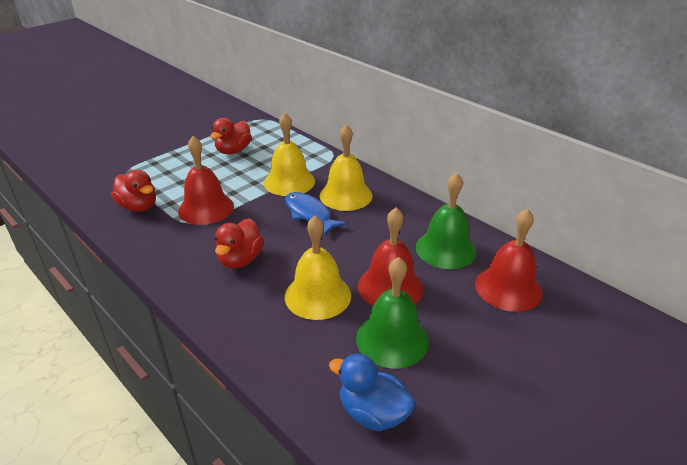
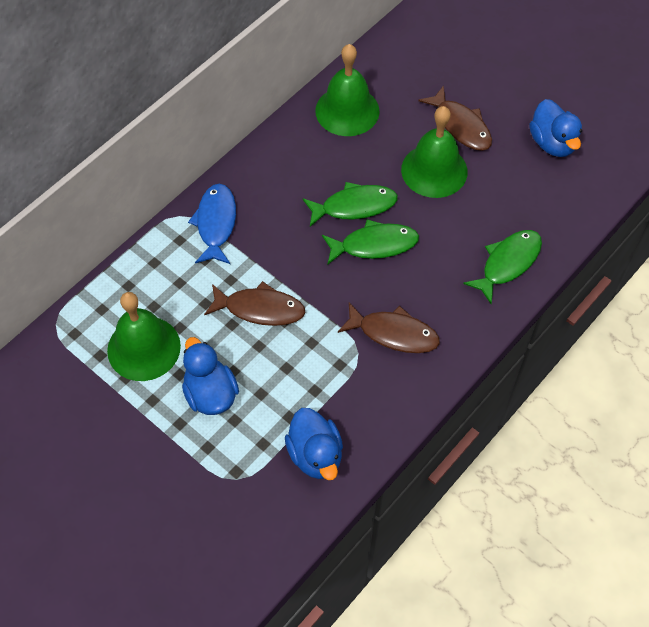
blue duck: [329,354,415,431] = 1 -> [182,337,239,415] [285,408,343,480] [529,99,582,157] = 3
brown fish: none = 0 -> [204,281,306,326] [338,302,440,353] [419,85,492,151] = 3
green bell: [356,257,429,369] [416,173,477,269] = 2 -> [107,292,181,381] [315,44,380,136] [401,106,468,198] = 3
green fish: none = 0 -> [303,182,398,227] [322,219,419,264] [463,230,542,304] = 3
red bell: [178,136,234,225] [358,208,424,306] [475,209,543,312] = 3 -> none = 0
red duck: [111,170,156,212] [210,118,252,154] [215,218,264,269] = 3 -> none = 0
yellow bell: [264,112,315,196] [285,216,351,320] [319,124,372,211] = 3 -> none = 0

